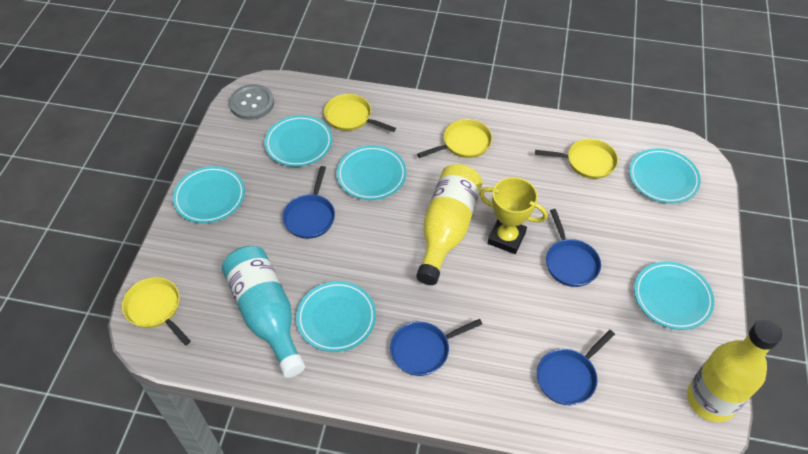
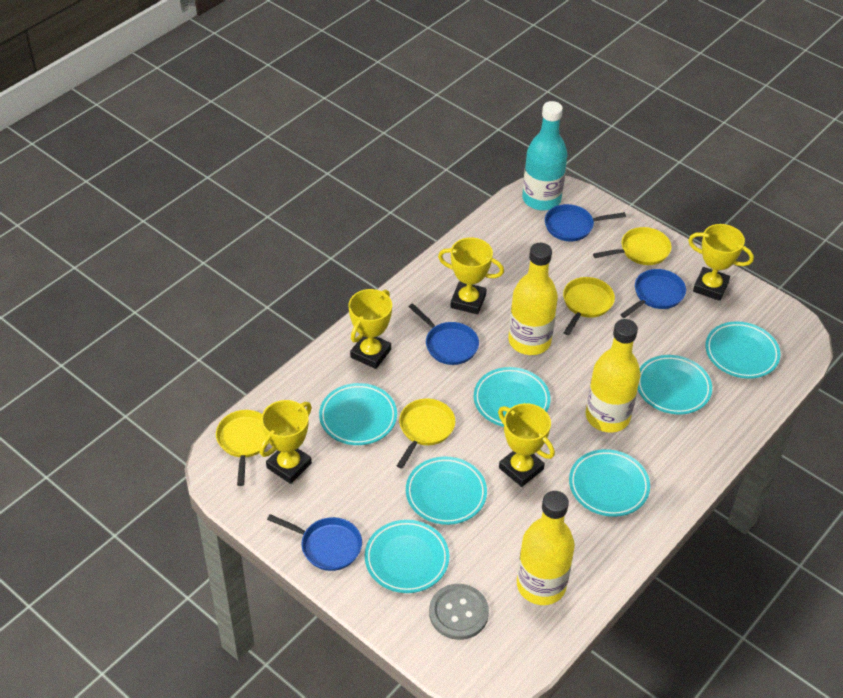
turquoise plate: [173,166,245,223] [264,115,332,167] [296,281,376,352] [337,145,407,200] [629,148,701,203] [634,261,714,330] = 6 -> [319,383,397,445] [365,520,449,593] [406,457,487,525] [474,367,550,427] [569,449,650,517] [638,355,712,414] [705,321,780,379] = 7
yellow bottle: [416,164,483,285] [687,319,782,422] = 2 -> [508,243,558,355] [517,491,575,605] [586,319,641,433] = 3
yellow trophy: [479,177,548,254] = 1 -> [259,400,312,484] [349,289,392,369] [438,238,504,314] [498,403,555,487] [688,224,754,301] = 5

